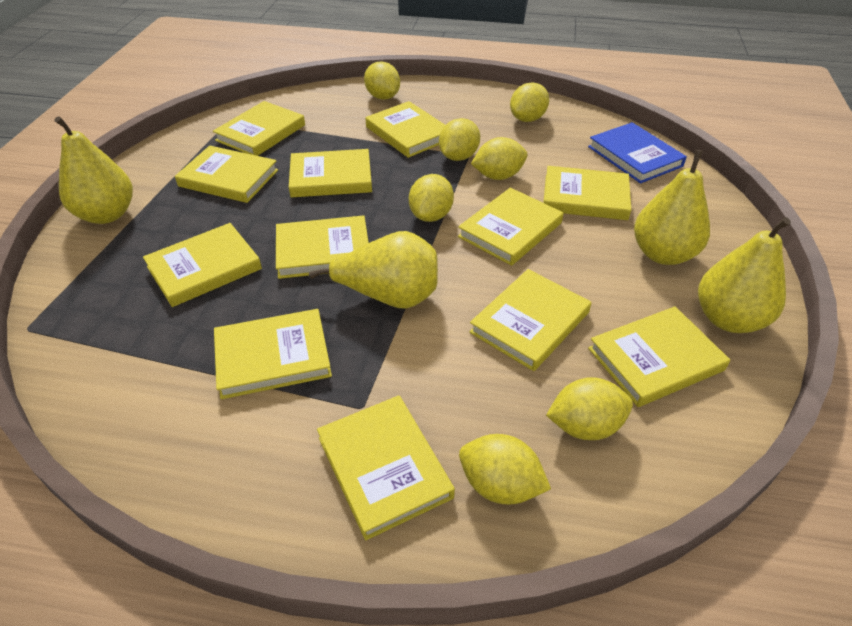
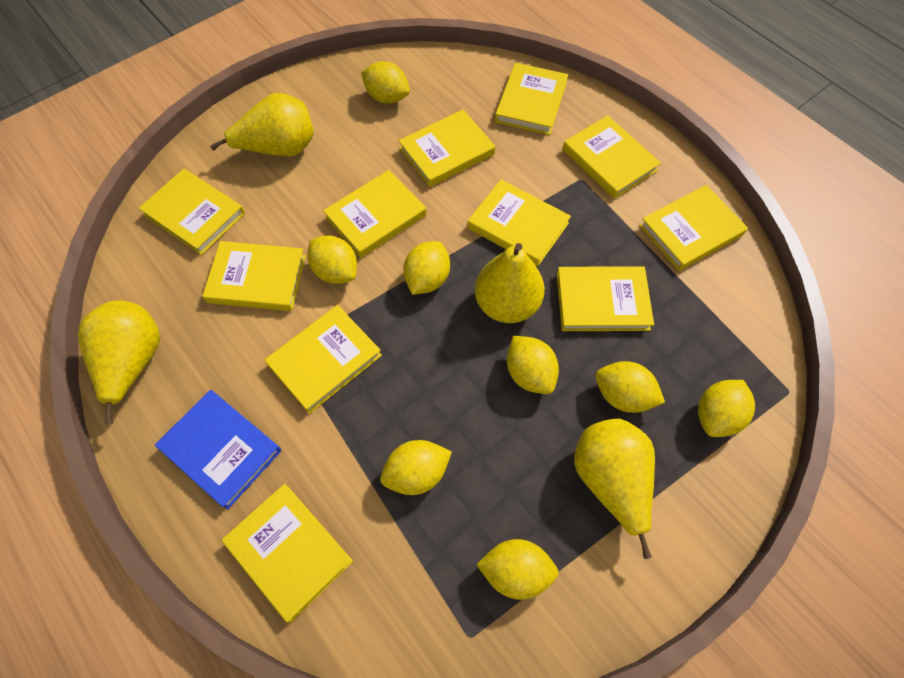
yellow book: [143,223,262,307] [175,146,278,203] [213,101,305,156] [214,309,332,399] [276,215,369,279] [289,149,372,197] [317,395,455,540] [365,101,445,158] [458,188,563,266] [469,269,591,371] [543,166,631,220] [588,306,730,407] = 12 -> [139,169,245,255] [202,241,306,311] [222,484,353,622] [264,305,382,414] [323,170,426,258] [399,110,495,187] [467,179,571,267] [495,63,568,135] [557,266,654,331] [563,115,661,199] [639,185,748,271] = 11
yellow lemon: [364,61,400,100] [409,174,454,222] [439,118,480,161] [459,434,551,505] [471,137,528,180] [510,83,549,122] [546,377,633,440] = 7 -> [307,235,357,284] [361,61,410,104] [380,440,452,495] [403,241,450,295] [476,539,559,600] [507,336,559,394] [596,361,665,413] [698,380,755,437] = 8

